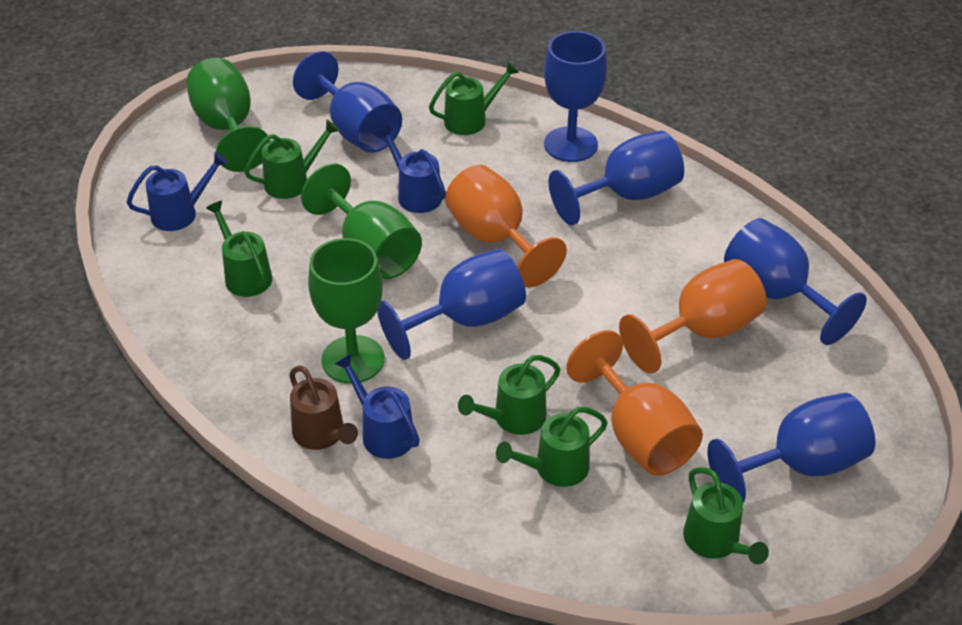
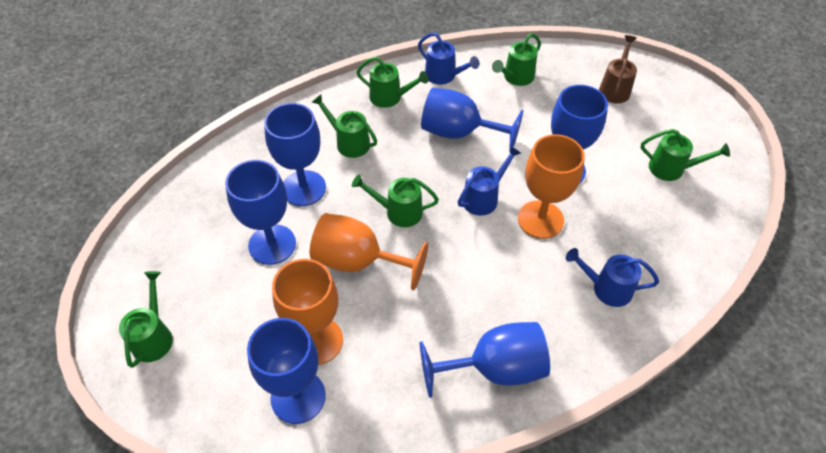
green goblet: [186,58,270,172] [301,163,422,279] [308,238,385,384] = 3 -> none = 0

